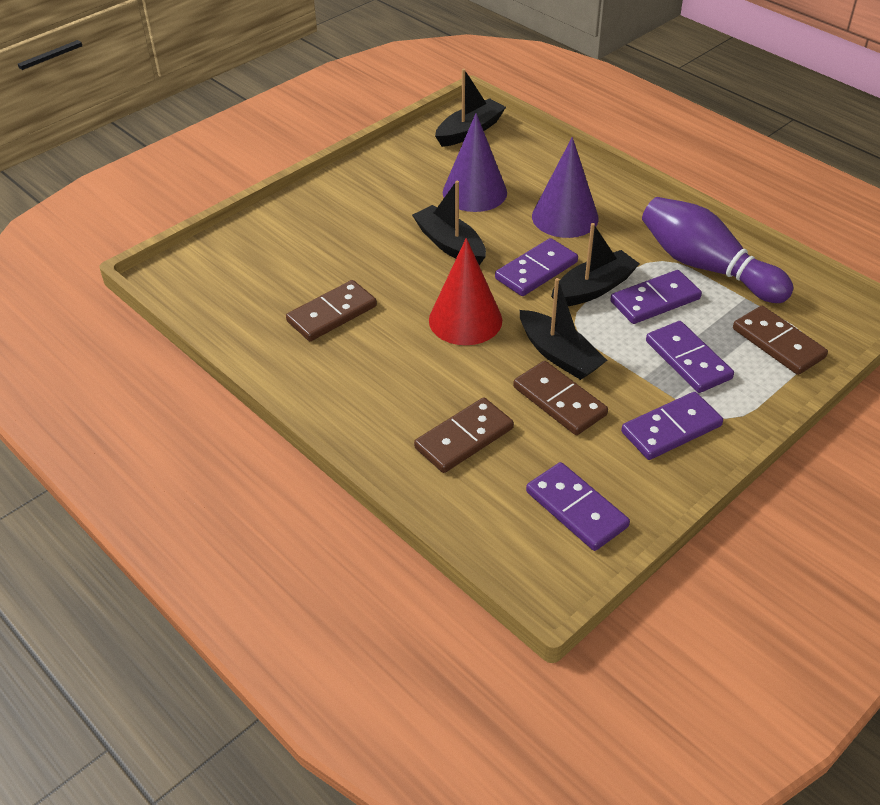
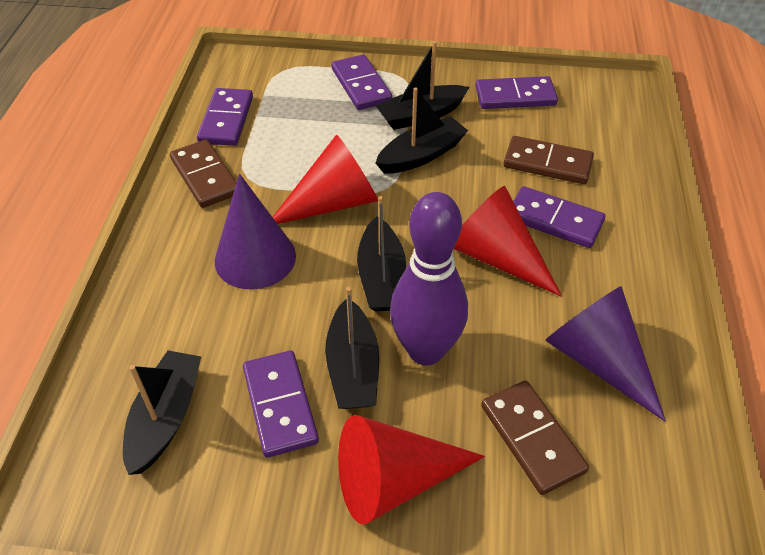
black boat: [412,181,486,265] [435,69,506,147] [520,278,607,380] [551,223,640,306] = 4 -> [123,350,201,475] [325,287,379,409] [357,196,406,312] [375,87,468,174] [376,41,469,130] = 5
brown domino: [286,280,377,341] [414,397,514,473] [513,361,608,435] [733,306,828,375] = 4 -> [170,139,237,208] [481,381,589,495] [503,136,594,184] = 3
red cone: [429,238,502,345] = 1 -> [273,135,378,224] [338,415,485,525] [454,186,562,297] = 3

